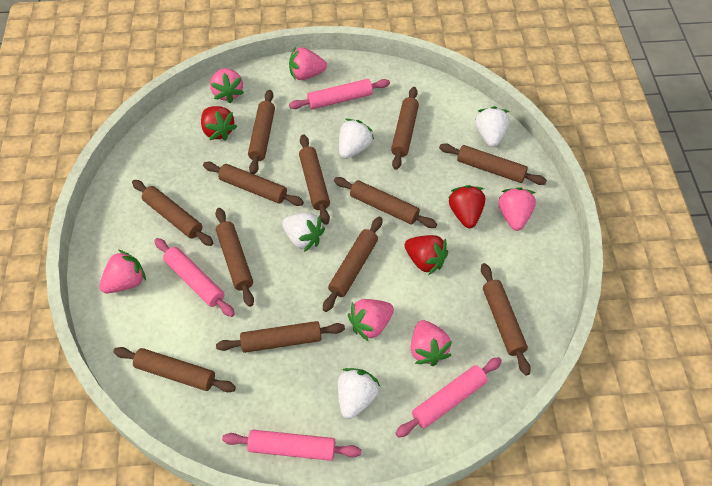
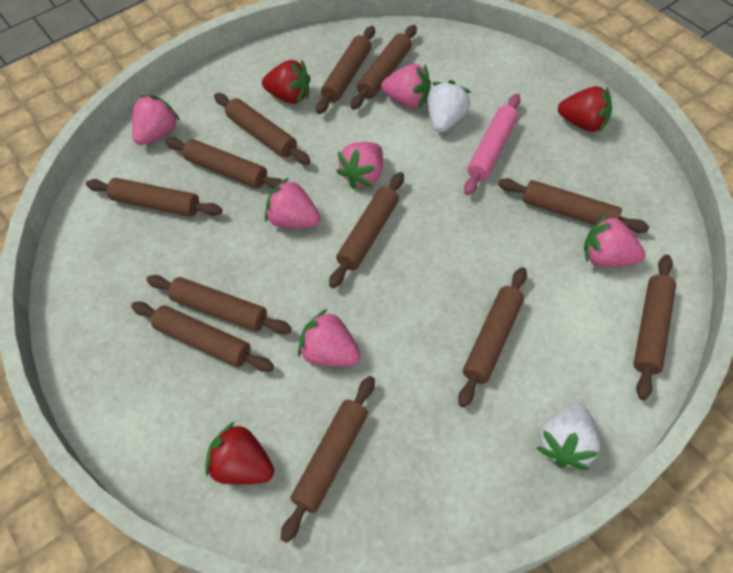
pink rolling pin: [154,238,235,317] [222,430,361,461] [289,79,390,109] [395,357,502,438] = 4 -> [464,94,521,195] = 1
white strawberry: [282,213,325,252] [338,368,380,419] [339,119,374,159] [475,106,510,147] = 4 -> [427,80,471,133] [537,403,600,470] = 2

